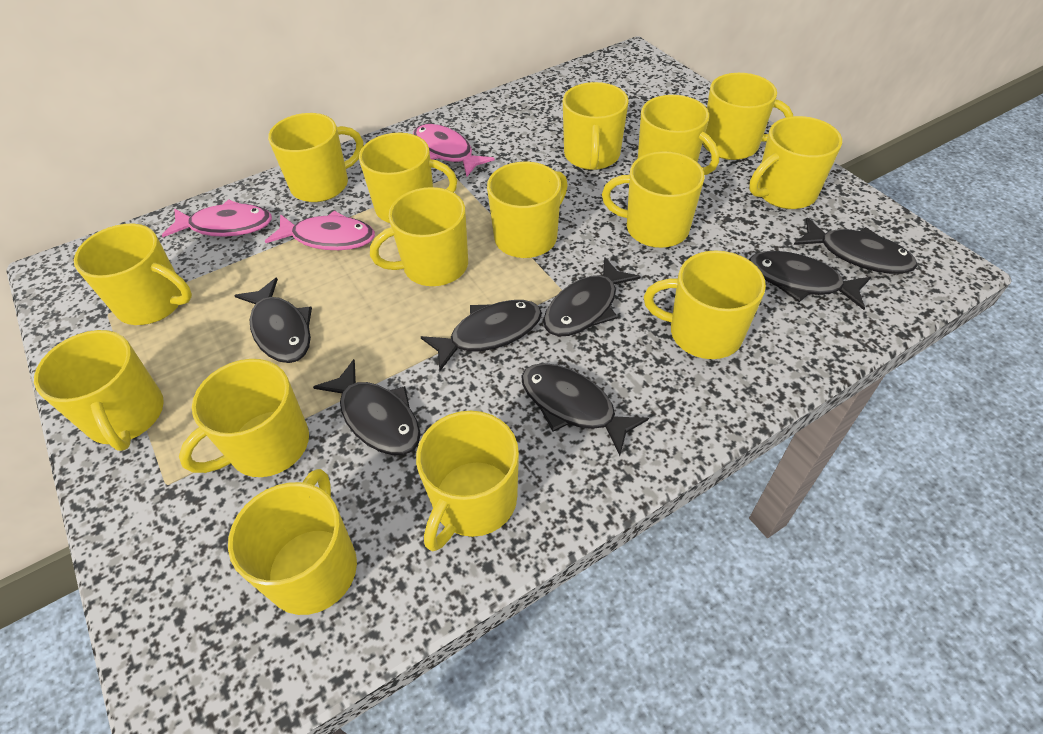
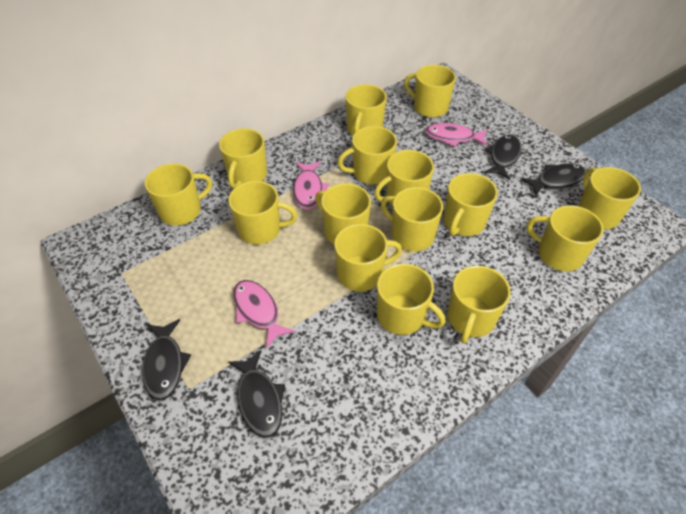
black fish: [234,277,312,363] [313,359,421,455] [421,300,542,371] [521,363,649,456] [543,257,640,336] [749,251,871,310] [794,218,917,274] = 7 -> [142,319,191,400] [228,350,285,438] [484,134,522,180] [521,163,586,196] = 4

